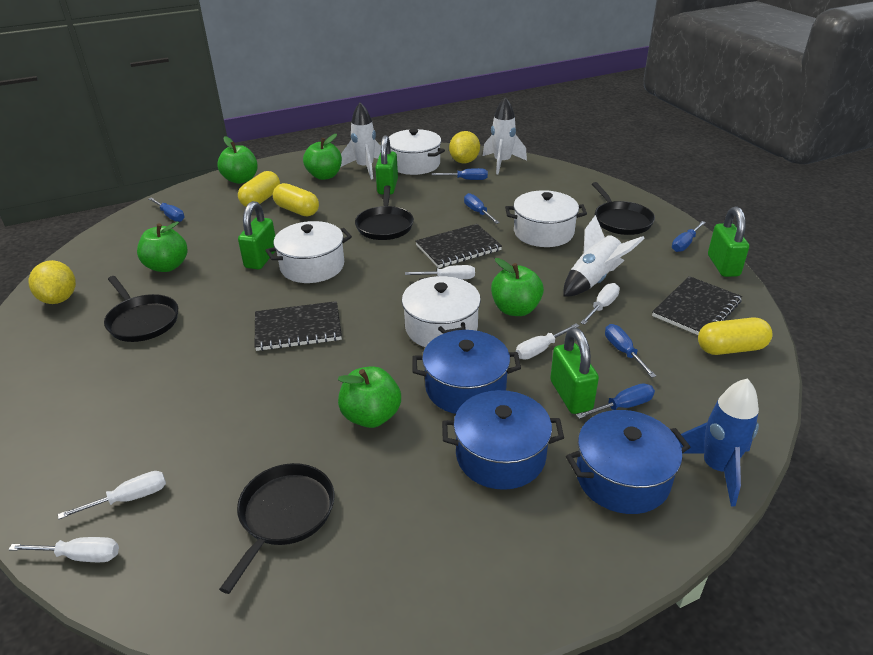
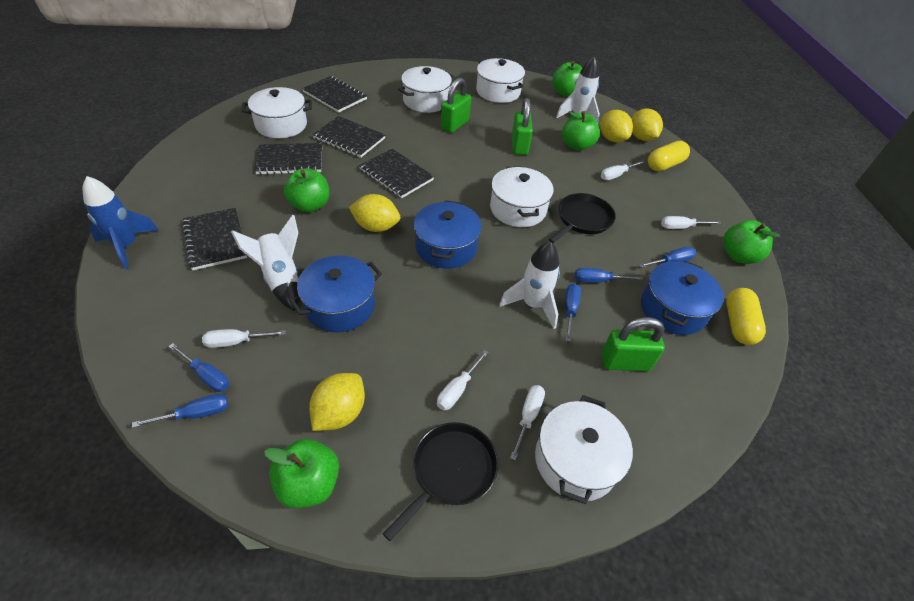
black notebook: [255,301,342,351] [415,224,502,268] [652,276,742,335] = 3 -> [182,208,247,271] [255,143,322,175] [302,76,367,113] [312,116,385,158] [359,149,434,198] = 5
black pan: [104,276,178,342] [219,463,334,594] [355,185,414,240] [592,182,655,235] = 4 -> [383,422,498,541] [548,193,616,243] = 2
blue screwdriver: [149,197,185,222] [432,168,488,180] [464,193,500,224] [576,383,655,419] [605,324,656,378] [672,221,706,252] = 6 -> [132,394,228,428] [168,343,229,392] [565,283,581,341] [575,268,643,283] [639,247,696,268] = 5
green padlock: [238,201,275,269] [375,135,398,195] [550,328,599,414] [708,207,749,277] = 4 -> [440,78,471,133] [512,98,533,155] [601,317,665,371] = 3
white pot: [265,221,352,283] [388,129,445,175] [402,276,481,347] [505,190,587,247] = 4 -> [242,87,312,138] [398,66,454,113] [476,58,525,103] [490,166,554,227] [535,395,633,504] = 5
yellow capsule: [238,171,280,207] [273,183,319,216] [698,317,772,355] = 3 -> [648,141,690,171] [726,288,766,345] = 2
yellow lemon: [28,260,76,304] [449,131,480,163] = 2 -> [309,373,365,431] [349,194,400,232] [600,110,633,142] [632,108,663,141] = 4

